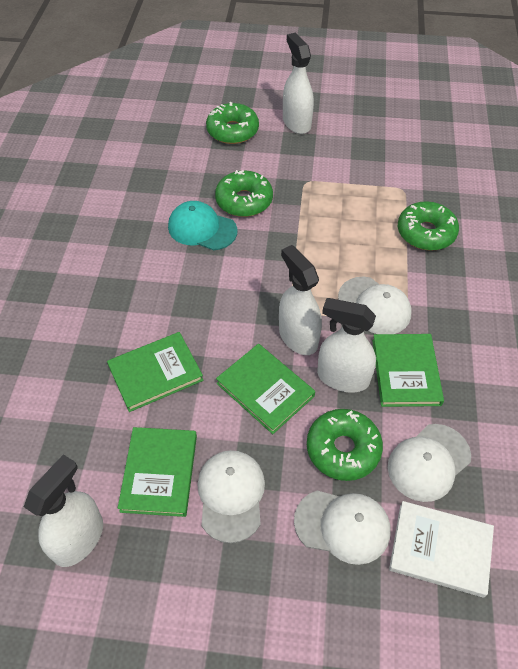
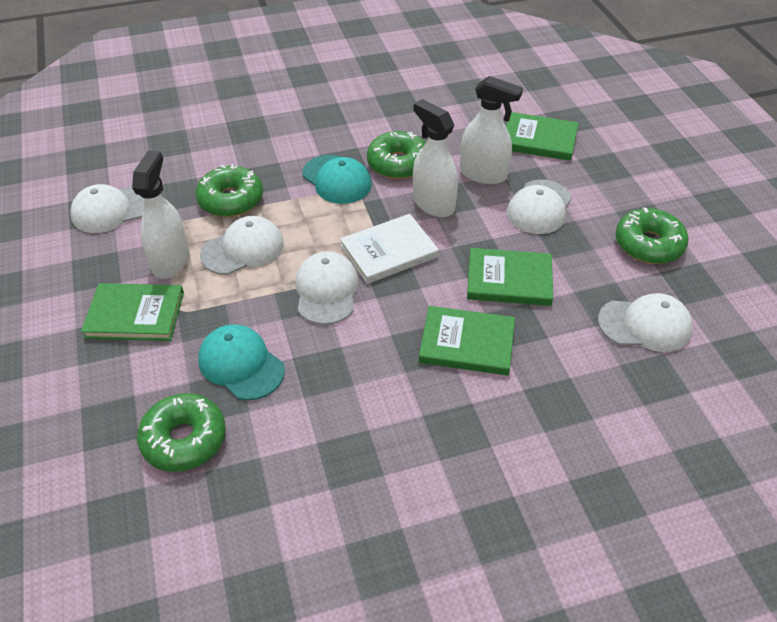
turquoise cap: [168,201,238,251] = 1 -> [198,324,285,401] [302,155,372,204] = 2
white cap: [198,450,265,543] [294,490,390,565] [338,277,411,334] [388,424,471,502] = 4 -> [70,184,144,233] [200,216,284,275] [295,251,359,325] [507,180,572,234] [598,293,693,352] = 5
white spray bottle: [24,454,103,567] [279,245,322,355] [283,33,314,134] [317,298,376,393] = 4 -> [132,151,189,279] [413,99,458,217] [460,76,523,184] = 3

